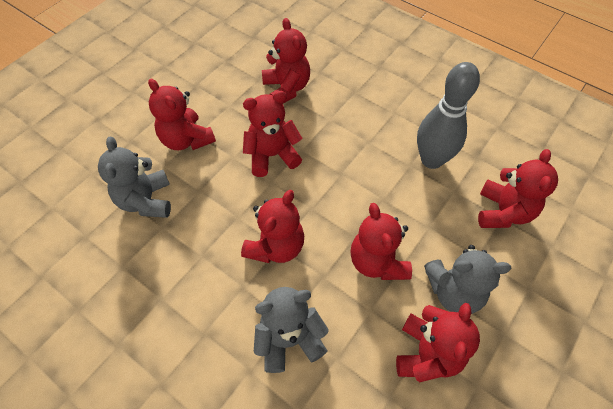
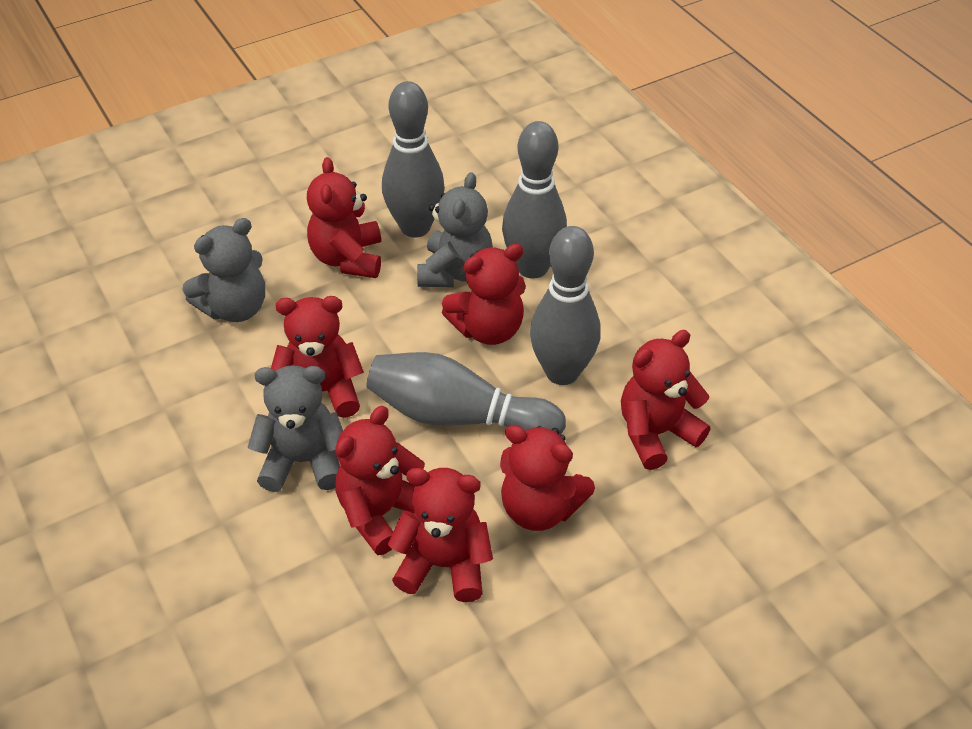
grey bowling pin: [417,62,480,169] = 1 -> [366,352,566,435] [382,81,445,238] [502,121,567,279] [530,226,601,385] = 4

